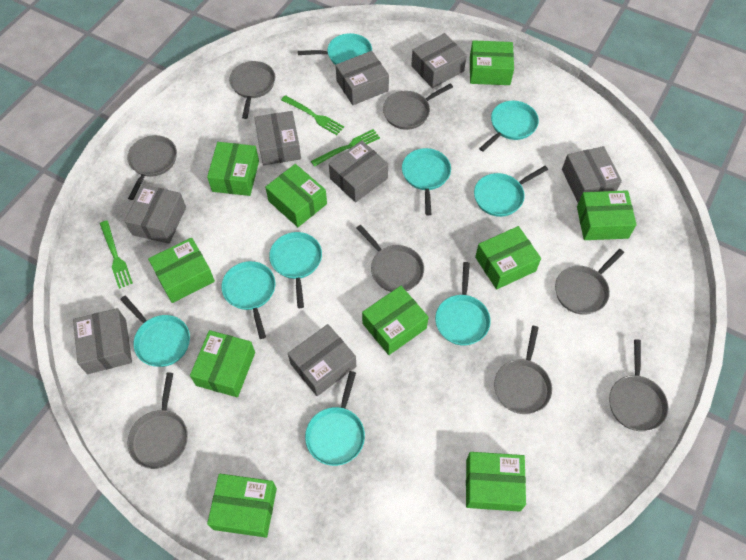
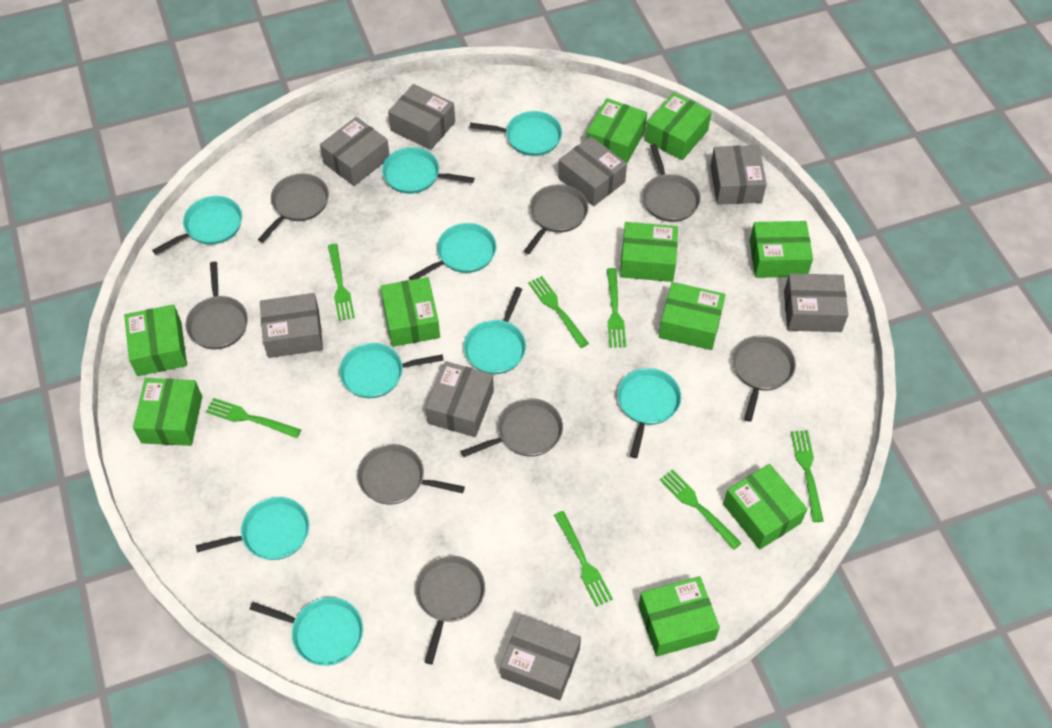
green fork: [100,220,133,289] [281,95,344,135] [311,129,380,167] = 3 -> [206,398,301,438] [328,244,355,321] [528,276,589,348] [554,511,613,607] [607,268,626,348] [660,469,742,550] [791,430,823,522] = 7

